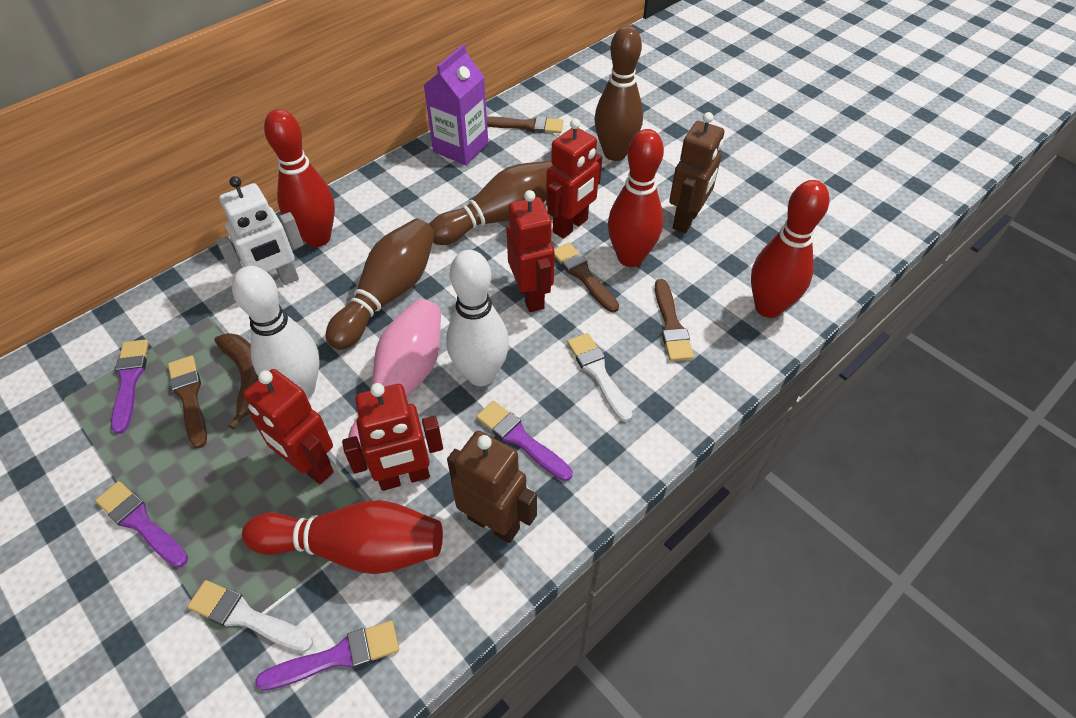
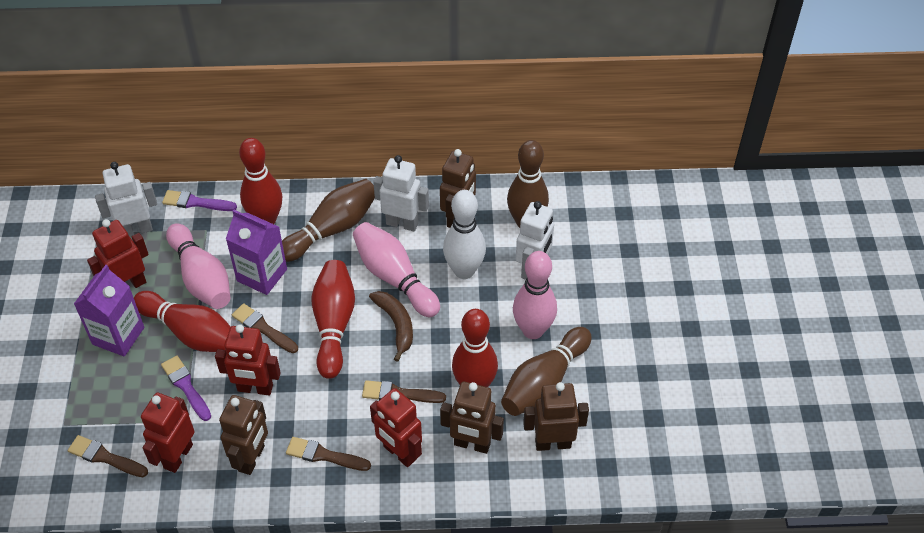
brown robot: [447,431,537,543] [669,112,724,233] = 2 -> [219,395,268,475] [440,149,476,228] [440,382,504,454] [523,382,589,451] = 4
pink bowling pin: [348,299,441,446] = 1 -> [166,223,230,309] [353,222,440,317] [513,251,557,339] = 3
purple brush: [95,481,188,568] [111,339,149,434] [255,620,399,691] [476,401,572,481] = 4 -> [161,356,211,421] [162,190,237,211] = 2
purple carton: [424,44,488,165] = 1 -> [74,265,144,356] [226,210,287,295] = 2
white bowling pin: [232,266,320,399] [446,250,509,386] = 2 -> [443,190,486,279] = 1
white brush: [187,580,313,652] [567,333,632,422] = 2 -> none = 0
white robot: [216,176,303,285] = 1 -> [95,162,157,236] [373,155,429,232] [516,201,554,280] = 3

